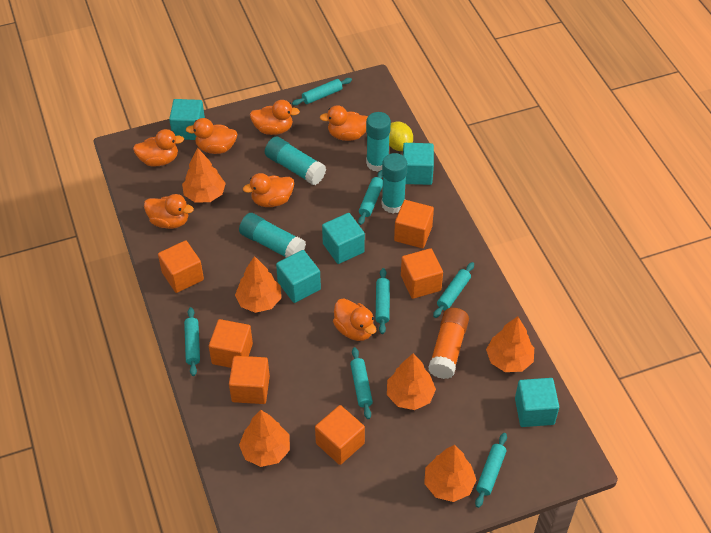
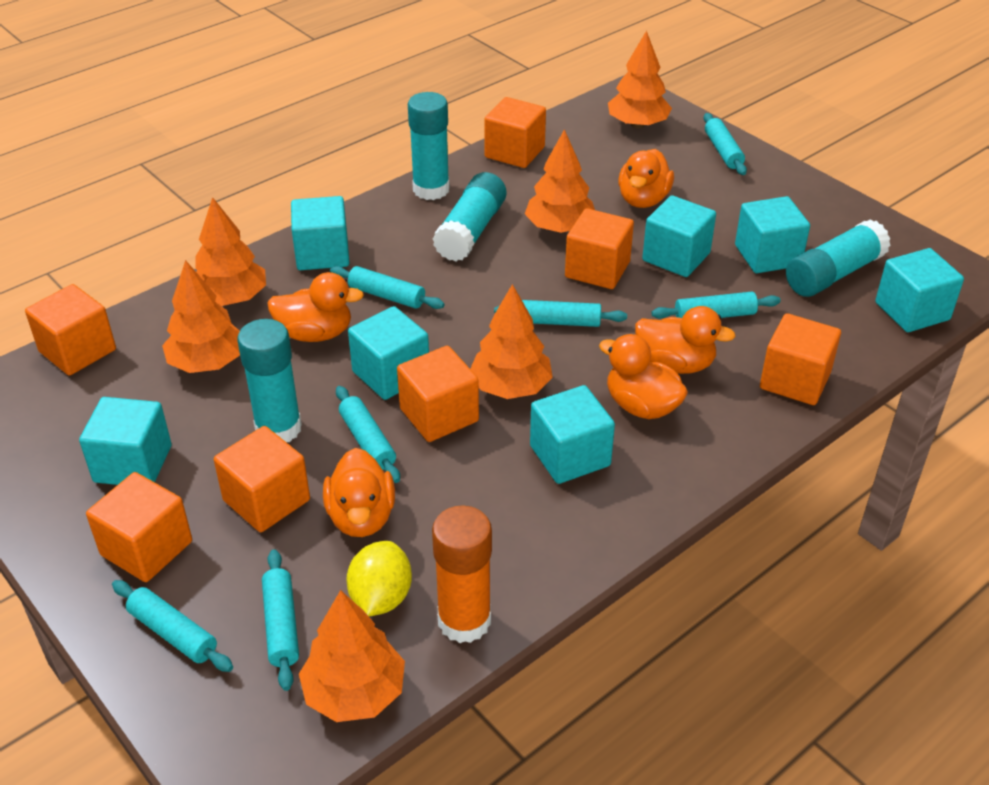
orange cube: [158,240,204,293] [209,319,253,368] [229,356,270,404] [315,405,365,465] [394,200,434,248] [401,248,443,299] = 6 -> [25,284,116,376] [86,472,192,582] [214,426,310,532] [397,346,479,442] [484,97,546,168] [565,208,634,289] [760,313,841,405] = 7
orange duck: [133,129,184,167] [144,194,194,229] [186,118,237,154] [243,173,294,207] [250,100,300,135] [320,105,368,141] [333,299,376,341] = 7 -> [268,272,364,342] [323,448,395,537] [599,334,688,419] [618,149,674,208] [635,306,736,374] = 5
turquoise cube: [169,99,205,140] [276,250,321,303] [322,213,365,264] [403,143,434,185] [515,378,559,427] = 5 -> [79,397,171,485] [291,196,350,270] [348,306,429,400] [530,385,615,484] [642,195,716,277] [735,196,810,273] [875,248,964,332] = 7

